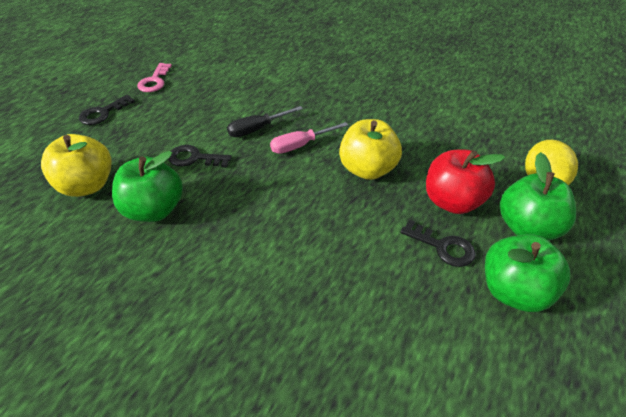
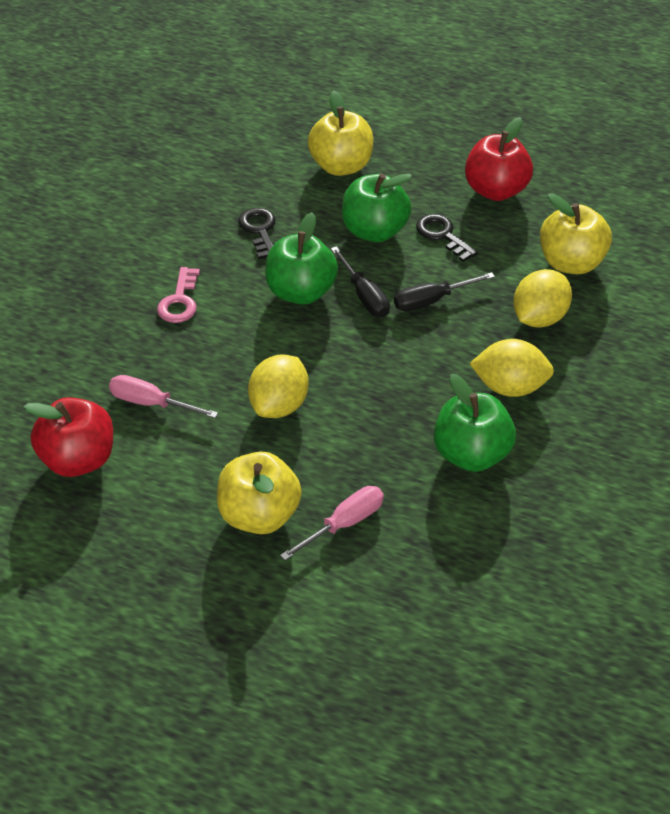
black key: [79,95,135,125] [168,145,231,168] [400,220,476,267] = 3 -> [238,208,275,259] [416,214,478,262] = 2
black screwdriver: [227,106,303,137] = 1 -> [331,246,390,317] [394,272,495,311] = 2
pink screwdriver: [270,122,348,154] = 1 -> [109,375,218,418] [280,486,384,561] = 2
red apple: [426,150,505,214] = 1 -> [24,397,113,477] [465,117,533,201] = 2
yellow apple: [41,134,112,197] [339,119,402,180] = 2 -> [217,452,302,534] [308,90,374,176] [540,193,612,274] = 3
yellow lemon: [525,140,578,186] = 1 -> [248,355,309,418] [470,339,554,397] [513,269,572,328] = 3

